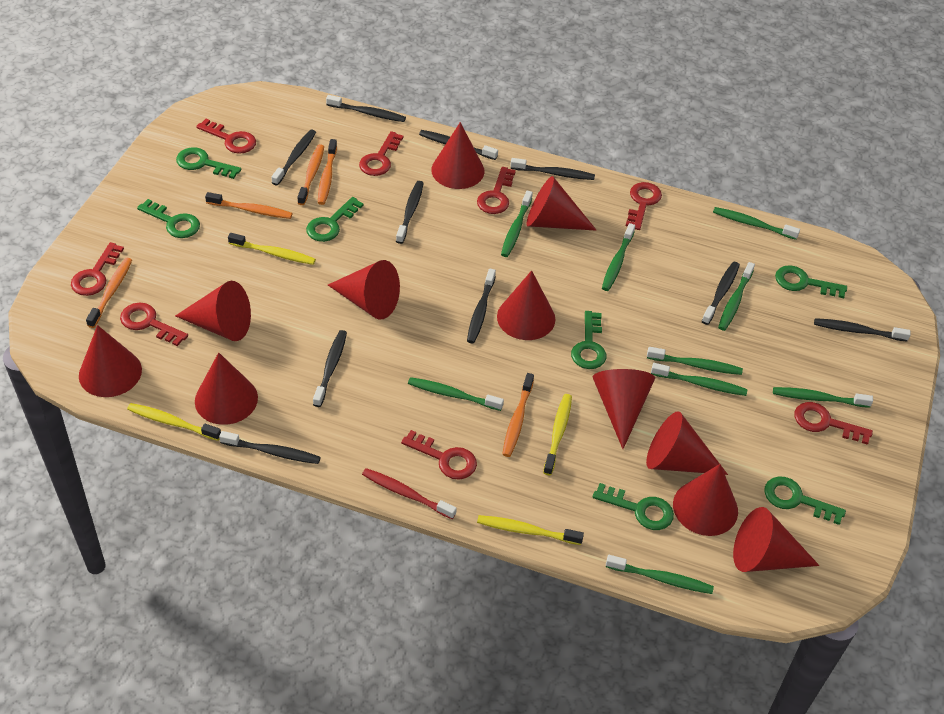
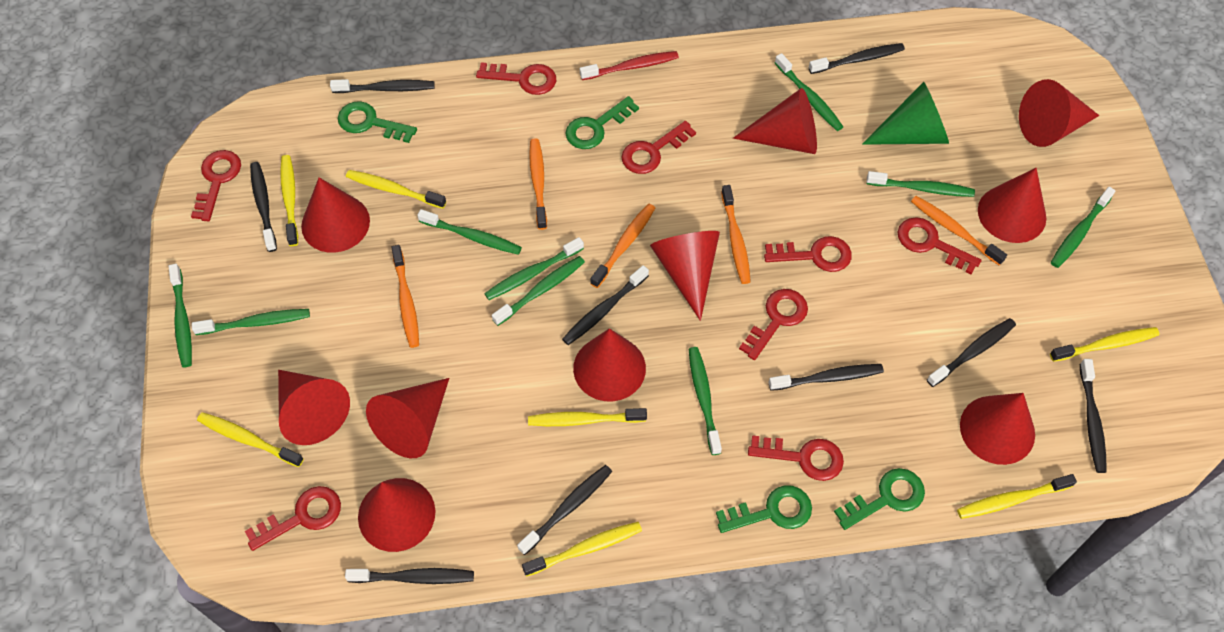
black toothbrush: [219,431,321,464] [271,130,316,186] [313,330,347,407] [326,95,406,122] [396,181,424,244] [419,130,498,160] [467,269,496,343] [510,158,595,180] [702,262,740,325] [814,318,911,342] = 10 -> [250,162,277,252] [330,79,435,93] [345,568,474,584] [517,465,612,555] [562,265,649,345] [769,364,884,391] [809,43,905,74] [927,318,1016,387] [1080,359,1107,473] = 9
green cone: none = 0 -> [862,82,949,145] = 1
green key: [137,199,200,238] [176,147,241,179] [306,197,364,242] [571,311,607,369] [593,483,674,530] [764,476,846,525] [775,265,847,298] = 7 -> [338,101,417,143] [565,96,639,149] [716,485,812,533] [834,468,925,530] = 4
red cone: [79,325,142,397] [175,281,251,341] [195,352,258,425] [328,260,400,320] [431,122,484,189] [497,270,555,340] [527,176,597,231] [593,369,655,449] [646,411,728,475] [673,464,738,536] [733,507,820,572] = 11 -> [278,370,350,445] [301,177,370,253] [358,478,435,552] [366,378,449,458] [573,328,646,401] [650,231,720,321] [733,88,817,154] [960,393,1035,465] [978,168,1046,243] [1019,79,1099,147] = 10
yellow toothbrush: [127,403,221,441] [228,233,316,265] [477,515,584,545] [543,394,572,475] = 4 -> [197,412,304,467] [280,155,298,246] [346,170,446,209] [522,522,642,577] [528,408,647,426] [957,474,1077,519] [1050,327,1160,362] = 7

